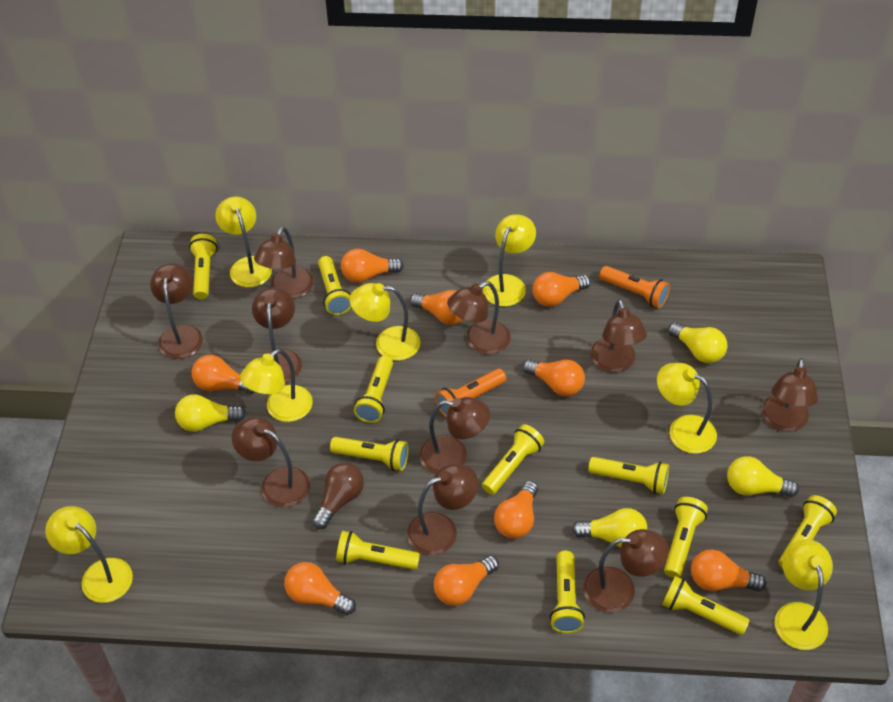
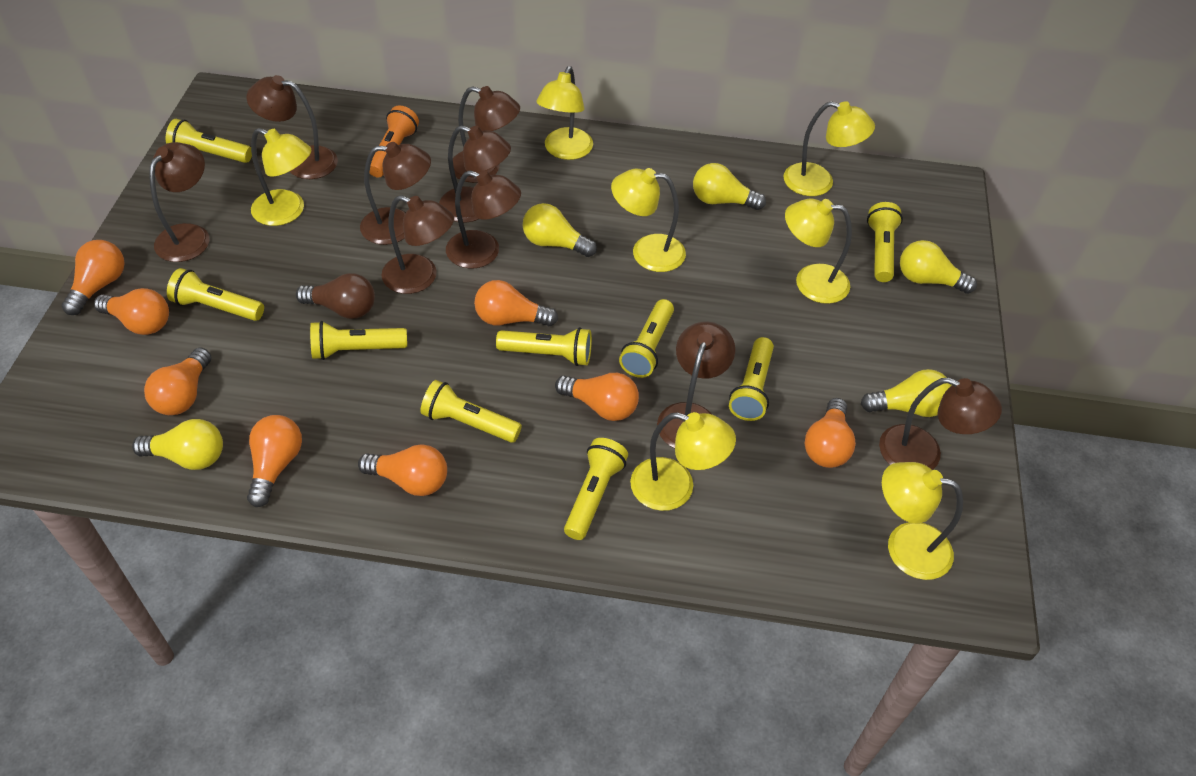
brown lamp: [150,263,203,359] [232,417,310,508] [252,287,302,383] [254,227,314,299] [407,464,478,555] [420,397,490,474] [447,281,511,355] [583,529,669,613] [590,299,647,373] [762,358,818,432] = 10 -> [149,142,210,262] [246,75,338,179] [360,142,431,245] [381,195,454,294] [439,125,511,222] [446,170,521,268] [453,86,520,183] [657,321,735,448] [879,377,1002,470] = 9
orange flashlight: [435,369,506,418] [600,266,670,308] = 2 -> [369,105,419,178] = 1
orange light bulb: [192,355,255,394] [284,562,356,615] [341,249,404,283] [410,290,463,325] [434,555,499,606] [494,481,538,539] [523,359,585,396] [532,272,591,307] [691,549,766,591] = 9 -> [62,240,125,315] [94,288,169,335] [144,348,212,415] [247,415,302,507] [358,444,447,496] [474,280,558,326] [555,373,639,421] [805,398,856,468] = 8
yellow flashlight: [189,234,218,299] [318,256,351,315] [330,437,409,471] [336,531,420,570] [354,356,393,423] [482,424,544,495] [550,551,585,633] [588,457,669,494] [662,576,750,635] [664,497,708,578] [779,495,837,567] = 11 -> [166,119,252,163] [167,268,264,321] [310,321,407,360] [421,380,522,443] [496,327,592,366] [564,438,628,540] [619,299,674,378] [729,337,774,421] [867,202,903,282] = 9
yellow light bulb: [175,394,246,432] [572,508,647,547] [668,322,727,363] [727,456,799,497] = 4 -> [132,419,223,470] [523,203,597,257] [693,163,766,210] [861,369,952,417] [900,240,977,294] = 5

